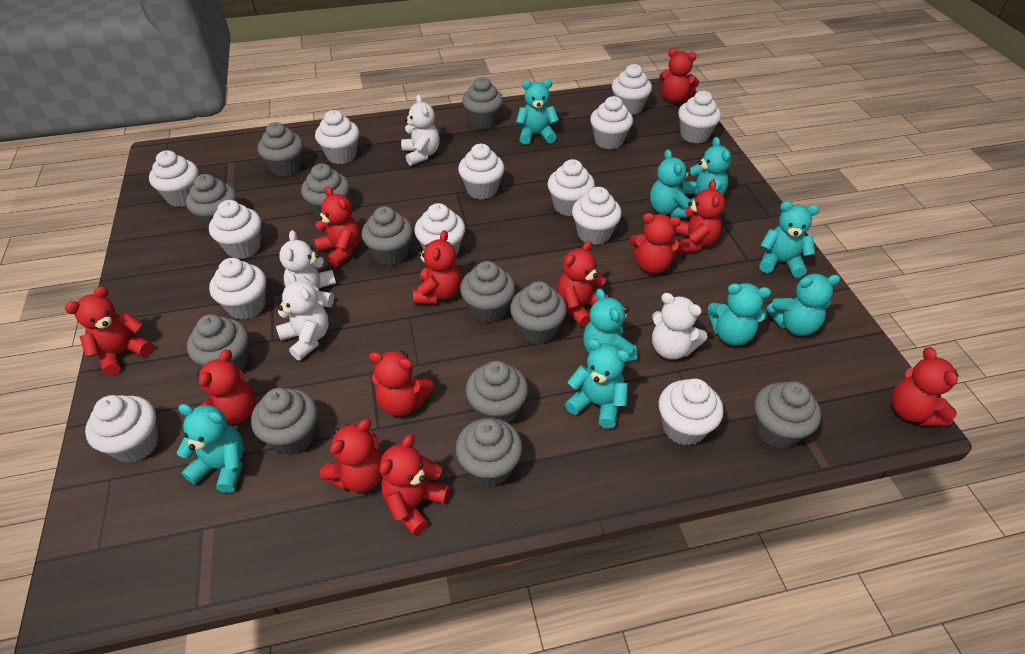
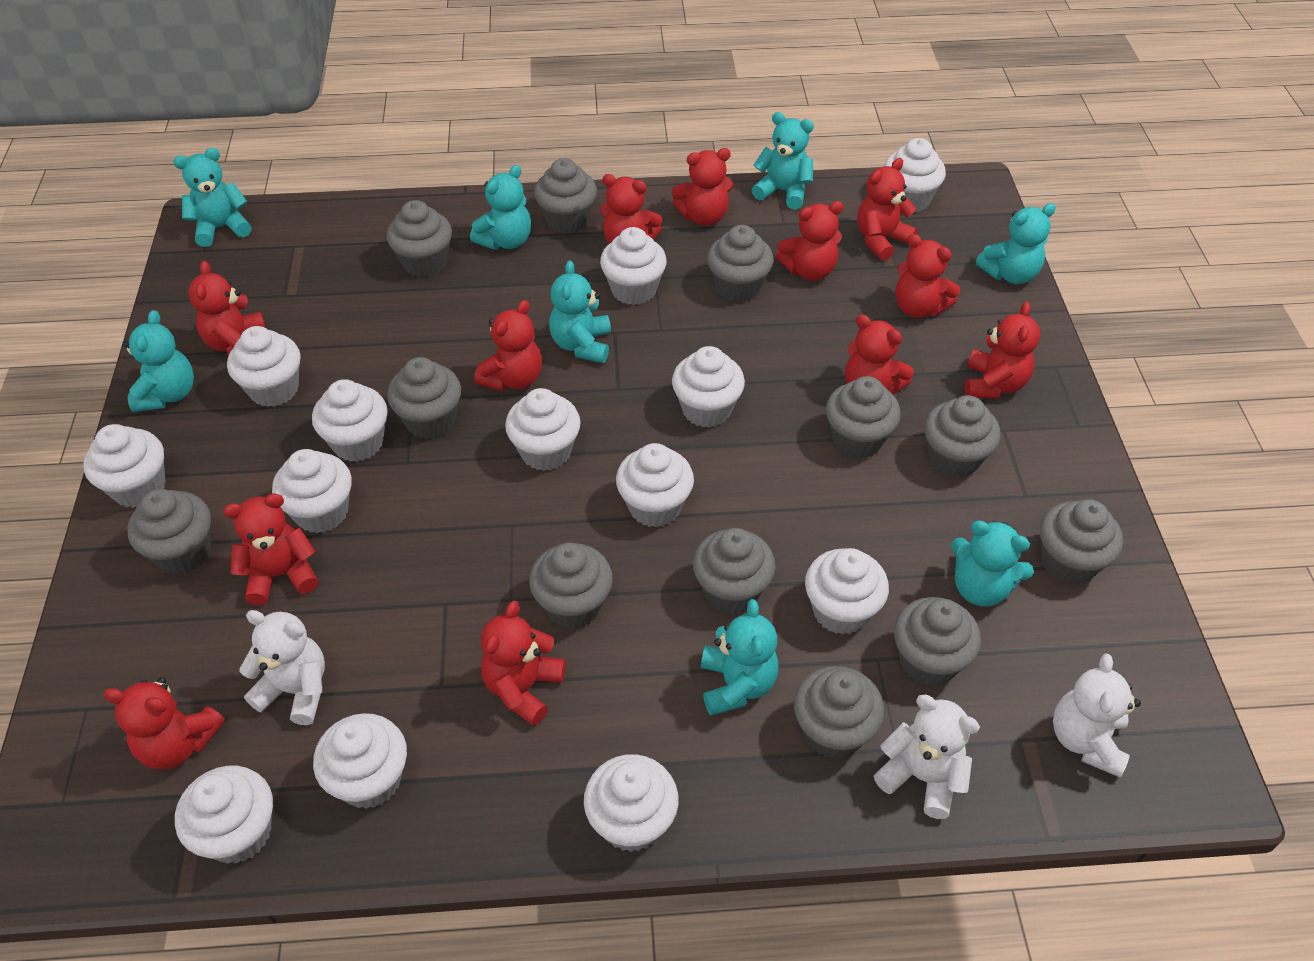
turquoise teddy bear: [177,404,244,493] [516,79,559,145] [565,339,630,429] [583,289,638,361] [650,149,691,218] [681,137,732,202] [708,283,771,346] [759,201,819,278] [766,274,841,336] = 9 -> [123,310,194,412] [173,148,252,247] [470,165,531,250] [549,260,611,363] [701,599,778,716] [752,112,814,209] [951,520,1034,607] [976,203,1056,284] = 8
white teddy bear: [276,272,329,360] [279,230,336,307] [401,94,440,166] [652,293,708,359] = 4 -> [239,610,325,725] [874,695,980,819] [1053,653,1141,777] = 3

